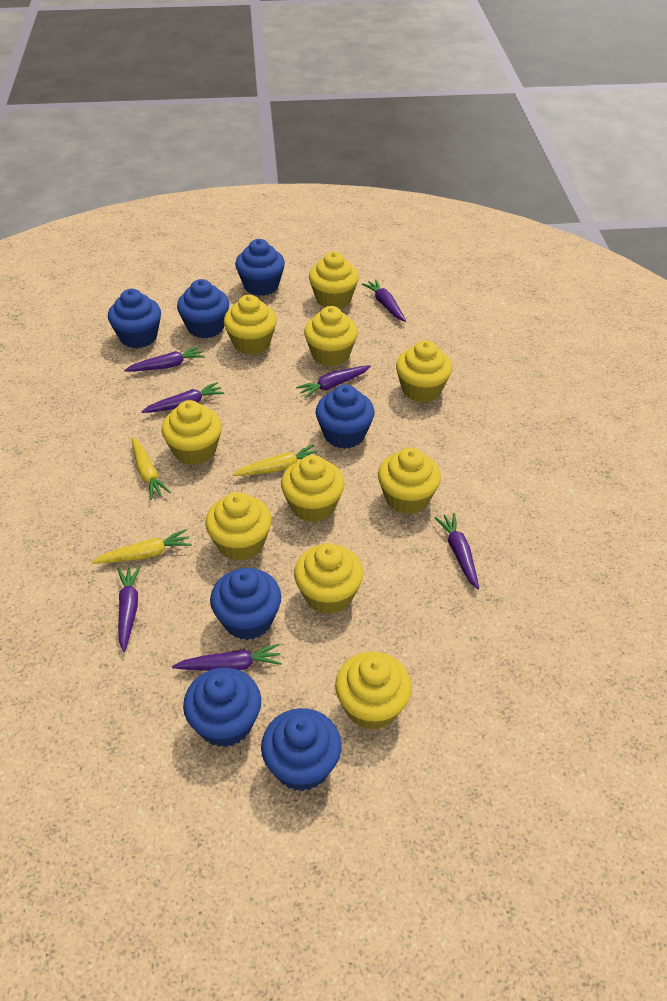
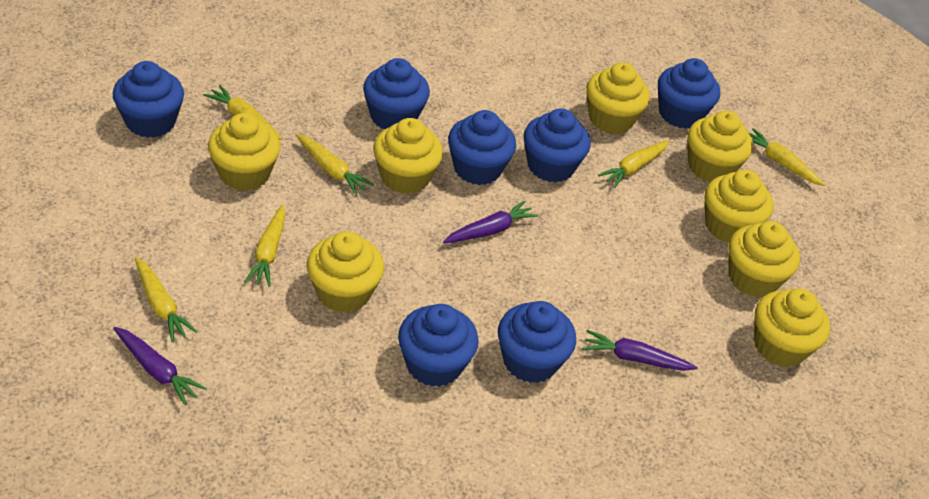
purple carrot: [117,566,141,652] [124,346,205,371] [141,382,224,413] [172,644,282,671] [296,365,371,399] [362,279,406,322] [434,513,479,589] = 7 -> [113,327,207,405] [443,201,538,243] [583,330,698,371] = 3
yellow carrot: [92,529,191,564] [131,437,171,500] [233,445,318,476] = 3 -> [135,257,198,342] [203,85,282,140] [244,205,285,287] [296,134,374,196] [598,140,670,188] [749,128,825,186] = 6
yellow cupcake: [162,400,222,465] [205,492,272,561] [224,295,277,355] [281,455,345,522] [294,543,363,614] [304,306,358,366] [309,251,359,308] [335,652,412,730] [378,447,441,514] [396,340,452,402] = 10 -> [208,113,280,191] [307,231,384,313] [373,118,443,194] [586,62,650,134] [687,111,753,182] [705,169,773,243] [728,221,800,297] [754,288,830,367] = 8

